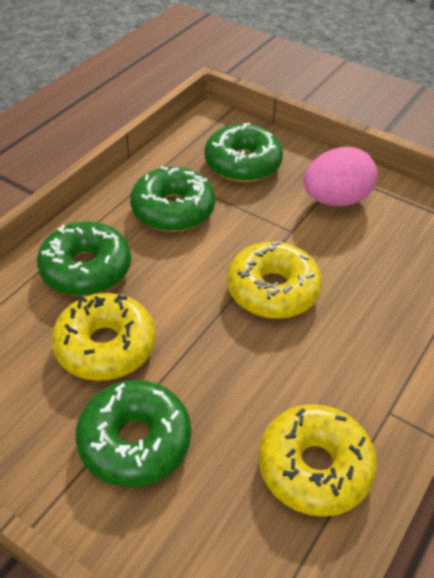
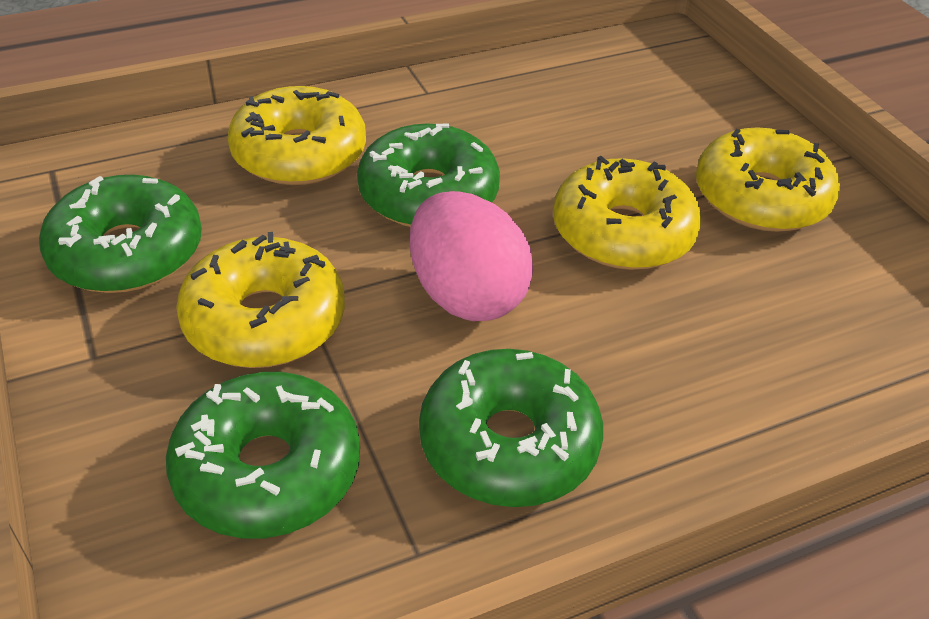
yellow donut: [51,293,155,381] [227,241,322,319] [258,404,377,517] = 3 -> [176,232,345,368] [228,86,366,185] [553,156,702,270] [696,127,840,232] = 4

